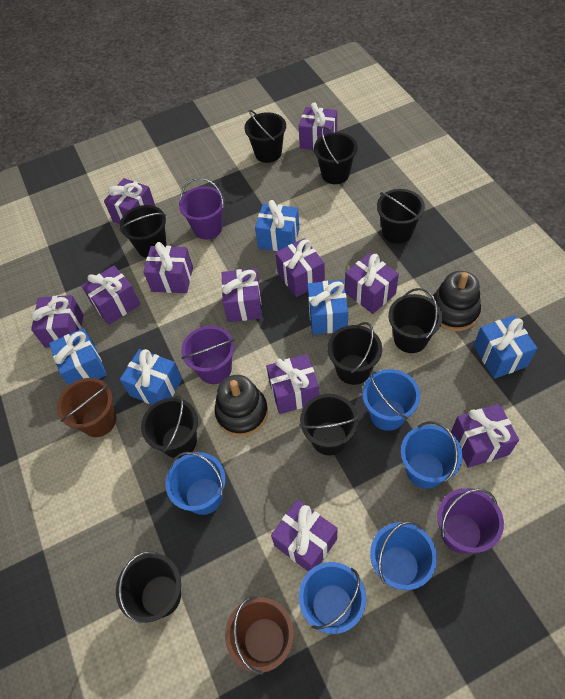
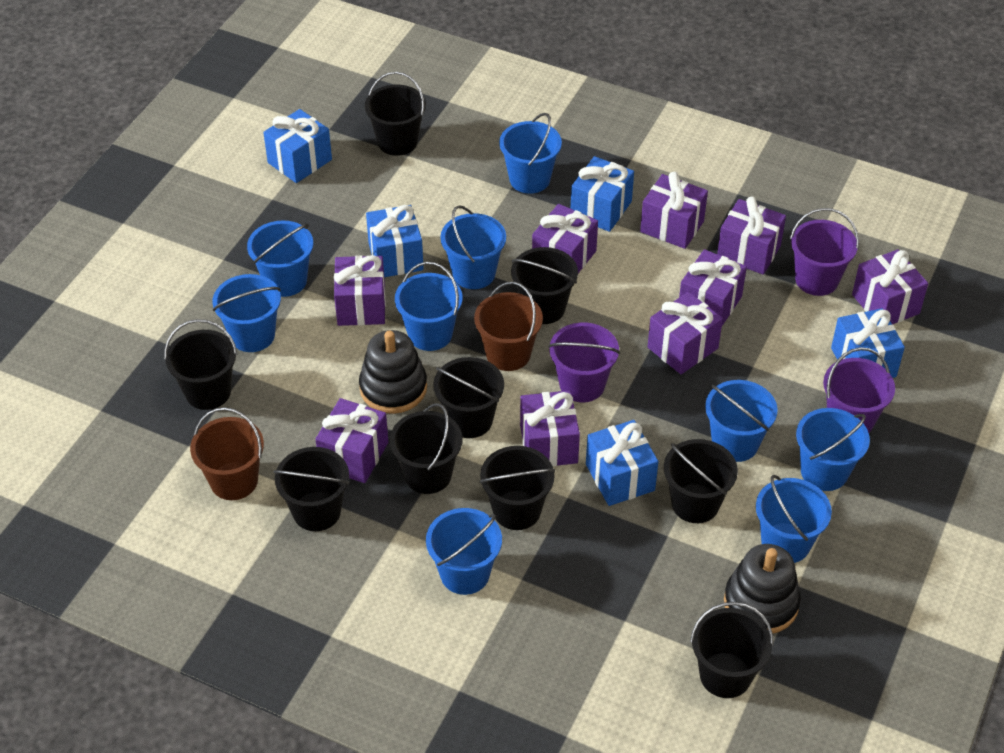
blue bucket: [165,452,226,515] [299,562,366,634] [362,369,420,431] [370,521,437,590] [401,421,463,489] = 5 -> [213,274,281,352] [247,221,313,297] [395,262,463,351] [426,508,502,595] [440,205,506,289] [499,113,562,194] [705,380,778,462] [756,475,832,563] [796,408,870,491] = 9
purple gift: [31,295,84,348] [81,265,140,325] [104,178,155,224] [143,242,193,293] [221,268,262,322] [266,354,319,414] [271,500,337,572] [275,238,325,297] [299,102,337,150] [345,253,399,314] [451,404,519,468] = 11 -> [315,398,388,483] [334,255,386,326] [520,390,580,467] [532,204,598,273] [640,172,708,249] [648,292,723,374] [679,249,747,326] [717,196,786,275] [852,250,928,324] = 9

